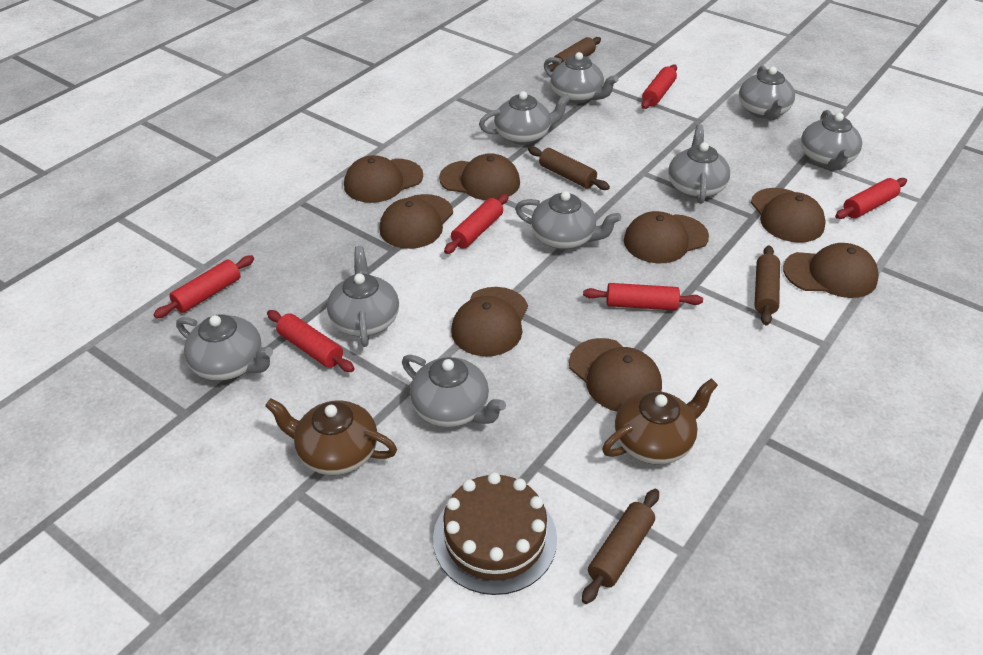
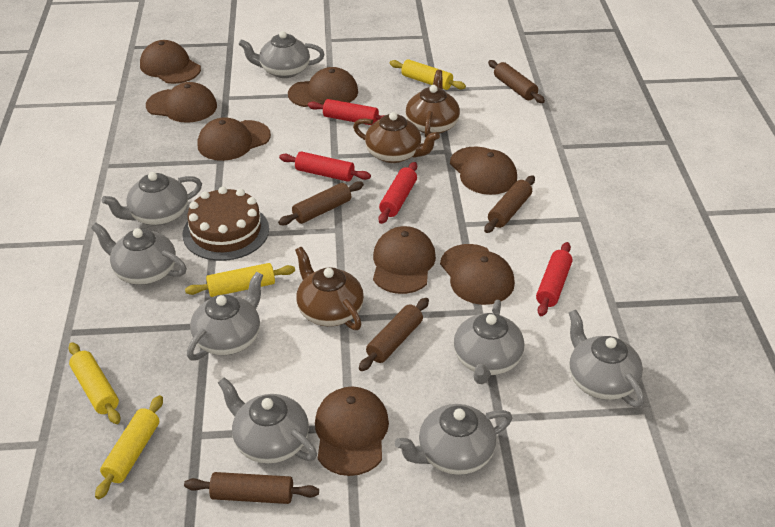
brown rolling pin: [528,146,610,190] [548,37,601,72] [582,489,659,604] [754,245,780,325] = 4 -> [184,472,319,504] [278,181,364,225] [359,298,429,371] [484,175,535,233] [488,60,545,103] = 5
brown teapot: [265,398,397,475] [602,378,718,464] = 2 -> [295,247,364,330] [353,112,440,163] [406,70,460,137] = 3
grey teapot: [176,314,273,381] [327,246,399,347] [402,355,506,427] [479,91,571,145] [515,191,621,250] [544,52,619,103] [668,124,730,204] [739,66,795,120] [801,110,862,170] = 9 -> [91,223,187,285] [102,172,202,226] [187,272,263,361] [218,377,317,464] [239,31,325,78] [395,404,512,475] [453,300,524,384] [569,310,645,408] = 8
red rolling pin: [153,255,254,318] [267,310,354,372] [444,194,509,254] [583,283,703,311] [641,64,677,109] [835,178,907,219] = 6 -> [279,152,371,182] [308,99,385,125] [378,162,417,224] [536,242,573,316] = 4
yellow rolling pin: none = 0 -> [69,342,120,424] [95,395,163,499] [185,263,295,297] [390,59,466,90] = 4

